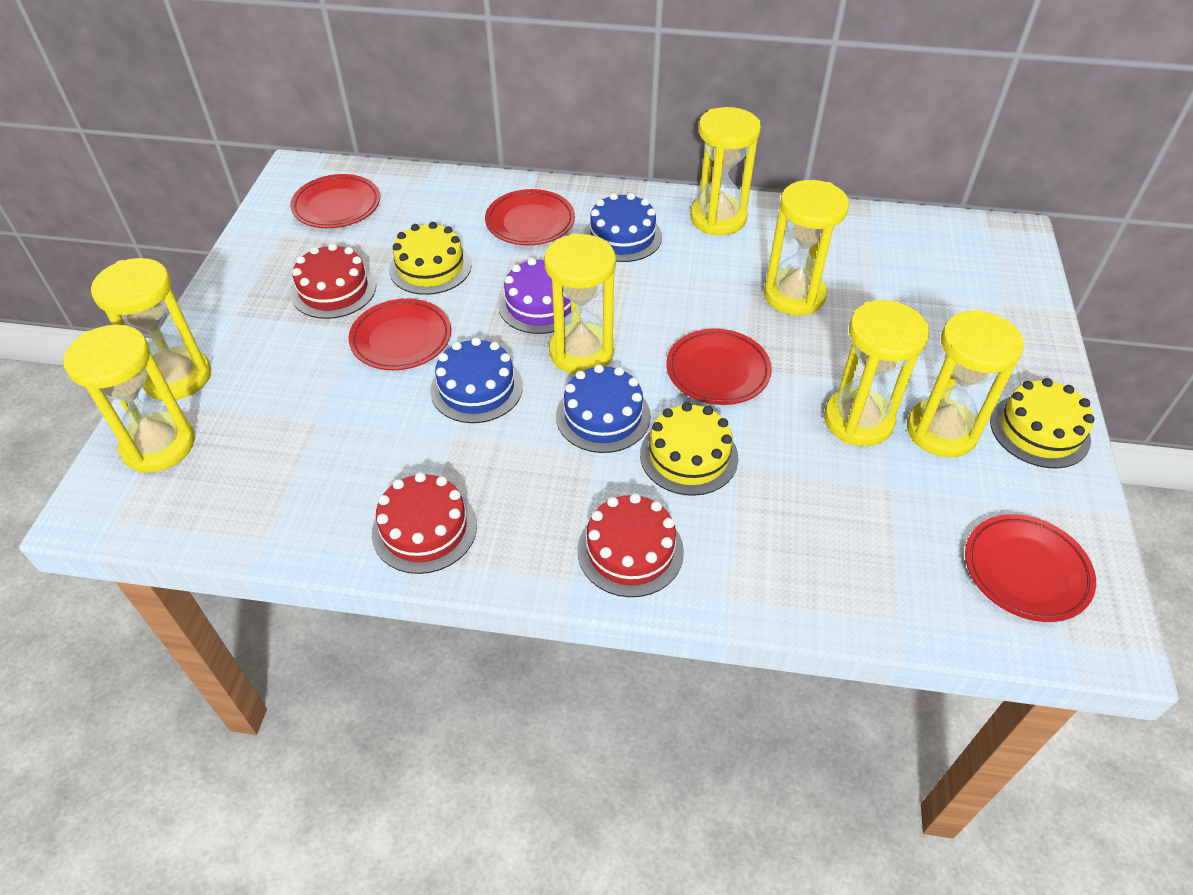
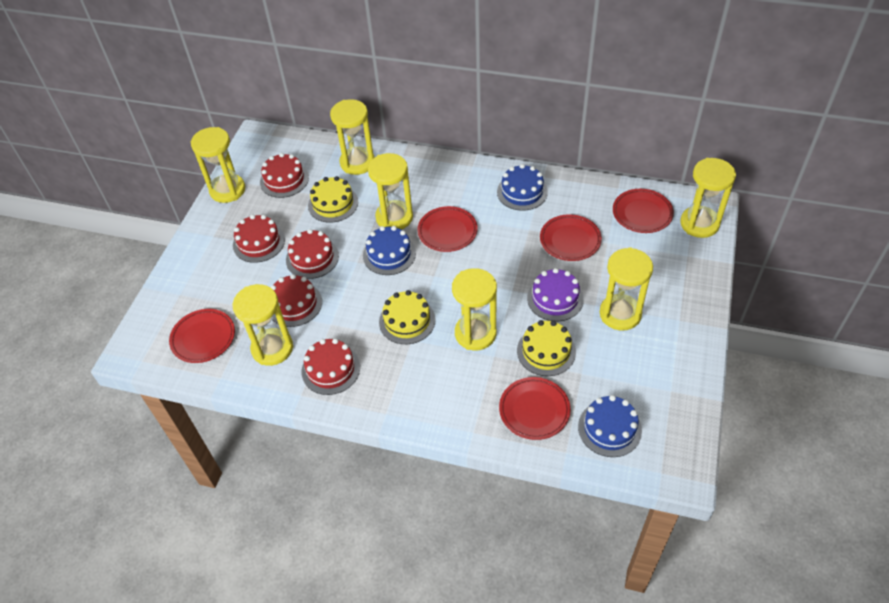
red cake: [291,243,376,319] [372,472,477,574] [577,493,684,597] = 3 -> [233,215,285,263] [260,153,309,198] [270,274,322,327] [286,229,339,279] [302,338,360,395] = 5

